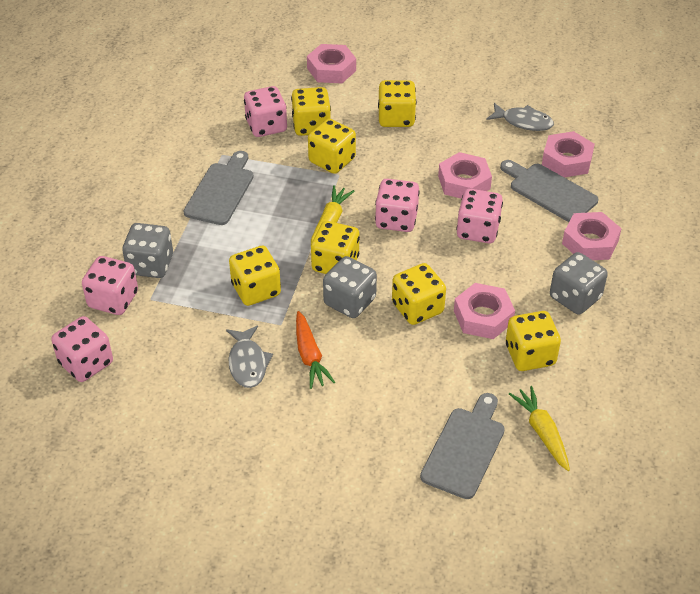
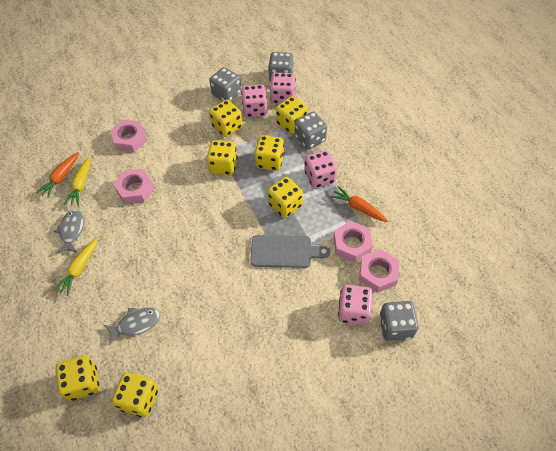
grey cutting board: [184,151,254,225] [420,393,505,499] [500,160,598,222] = 3 -> [250,235,330,268] = 1
grey dice: [122,223,173,278] [323,256,377,318] [550,252,608,315] = 3 -> [209,67,241,101] [268,52,294,82] [295,111,327,149] [379,301,419,341] = 4
orange carrot: [296,311,335,389] = 1 -> [36,152,79,198] [330,186,388,222] = 2
pink dice: [51,316,113,382] [82,256,138,315] [244,86,287,137] [375,179,420,232] [456,189,503,243] = 5 -> [241,84,268,118] [270,73,296,104] [305,150,337,188] [338,285,373,325] = 4
pink nut: [307,44,356,83] [438,152,492,199] [454,283,515,339] [542,131,595,178] [562,212,622,260] = 5 -> [110,120,147,152] [113,169,154,204] [333,221,373,262] [359,249,399,293] = 4

